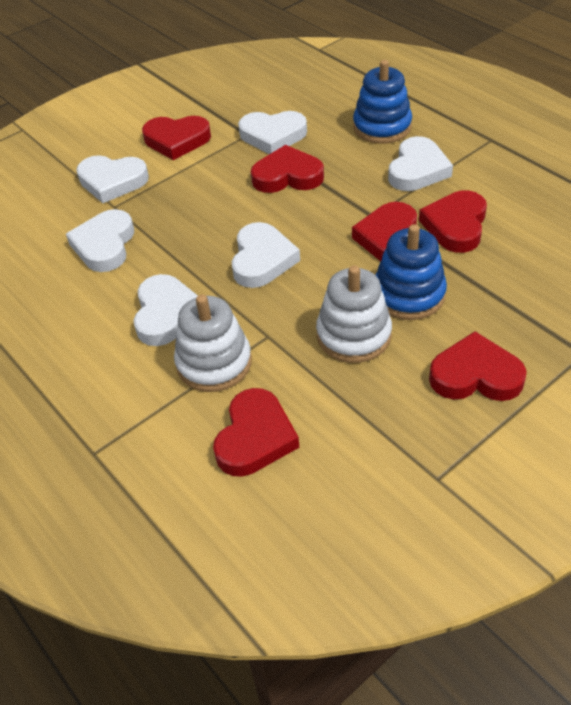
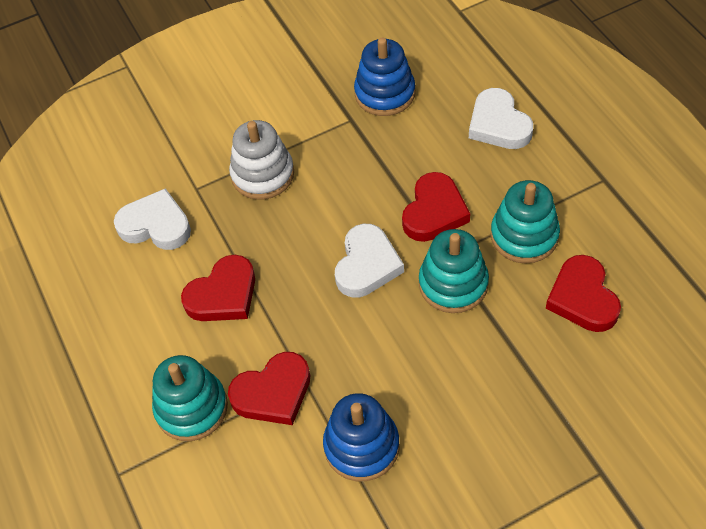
red heart: [142,116,211,160] [213,388,299,477] [251,145,324,193] [352,202,417,261] [419,190,487,253] [429,331,527,401] = 6 -> [181,255,255,321] [228,352,310,425] [402,172,470,242] [546,255,621,332] = 4
turquoise stacking toy: none = 0 -> [152,355,228,441] [419,229,489,313] [491,180,560,264] = 3
white heart: [66,209,134,272] [76,155,149,203] [134,274,198,346] [232,222,300,288] [238,111,307,154] [388,136,453,191] = 6 -> [114,188,191,250] [335,224,404,298] [469,88,533,149] = 3
white stacking toy: [174,295,252,392] [316,265,392,363] = 2 -> [229,120,294,200] = 1

